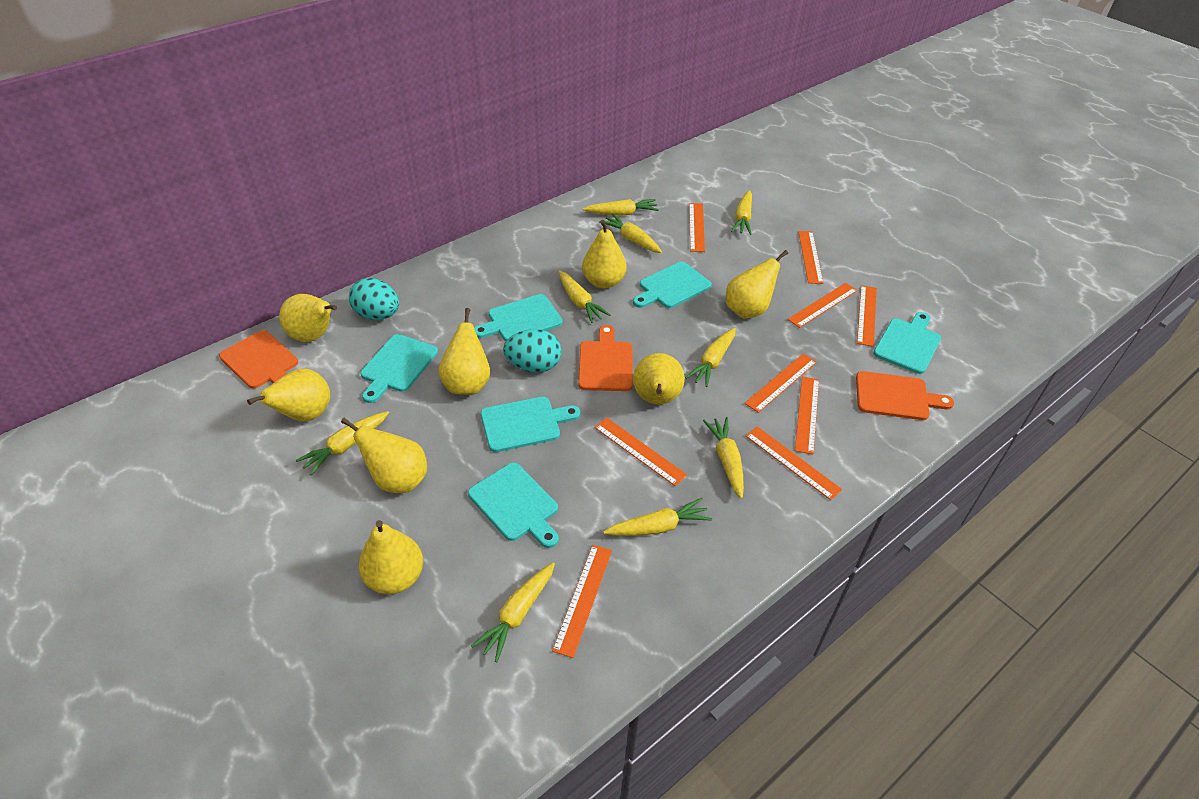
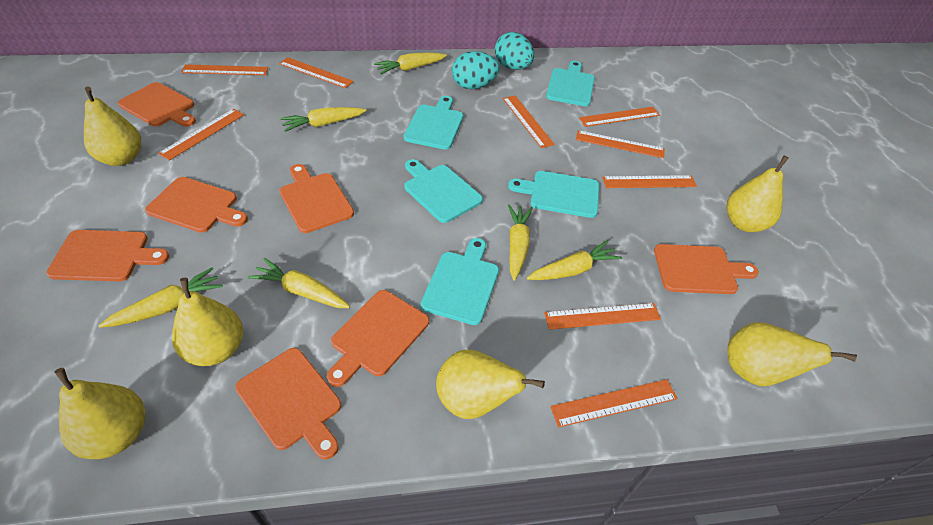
orange cutting board: [219,330,298,389] [578,325,633,391] [856,371,954,420] = 3 -> [46,230,169,281] [118,82,196,127] [145,177,248,233] [235,348,341,460] [279,164,354,233] [327,290,429,387] [654,244,759,294] = 7
turquoise cutting board: [361,334,438,403] [468,463,559,548] [474,294,563,341] [481,397,580,452] [633,262,712,308] [873,312,941,374] = 6 -> [403,96,463,150] [404,159,483,223] [421,238,499,325] [508,171,599,218] [546,61,595,106] = 5
yellow carrot: [296,411,389,476] [471,562,555,662] [559,270,610,323] [583,199,659,216] [599,214,662,253] [603,498,712,536] [685,328,736,387] [703,417,744,499] [731,190,752,235] = 9 -> [98,267,223,328] [248,258,350,308] [280,107,366,132] [374,53,447,74] [508,204,533,281] [527,240,622,280] = 6
yellow pear: [247,369,330,421] [279,294,337,342] [341,418,427,493] [359,520,423,594] [438,308,490,395] [582,220,627,289] [633,353,685,405] [726,250,788,319] = 8 -> [54,368,145,459] [84,87,141,166] [172,278,243,366] [436,349,545,419] [727,156,789,232] [727,322,857,386] = 6

